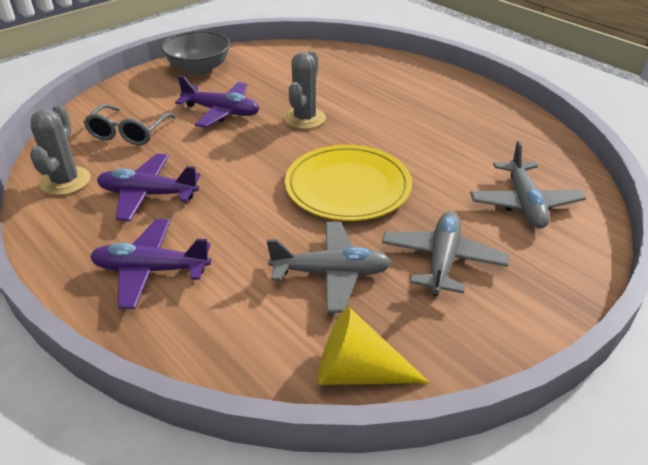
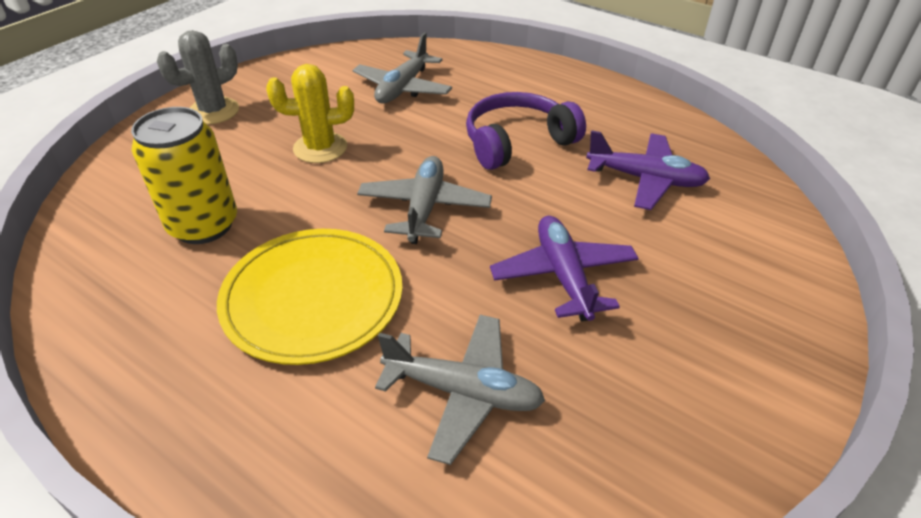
grey bowl: [161,31,230,75] = 1 -> none = 0
grey cactus: [30,104,90,195] [284,51,326,129] = 2 -> [157,30,239,124] = 1
grey glasses: [84,104,176,145] = 1 -> none = 0
purple headphones: none = 0 -> [466,92,586,170] = 1
purple plane: [90,219,211,309] [97,154,200,221] [175,76,259,128] = 3 -> [490,216,639,321] [586,130,710,210] = 2
yellow cactus: none = 0 -> [266,64,354,163] = 1
yellow can: none = 0 -> [131,107,237,244] = 1
yellow cone: [317,307,430,385] = 1 -> none = 0

